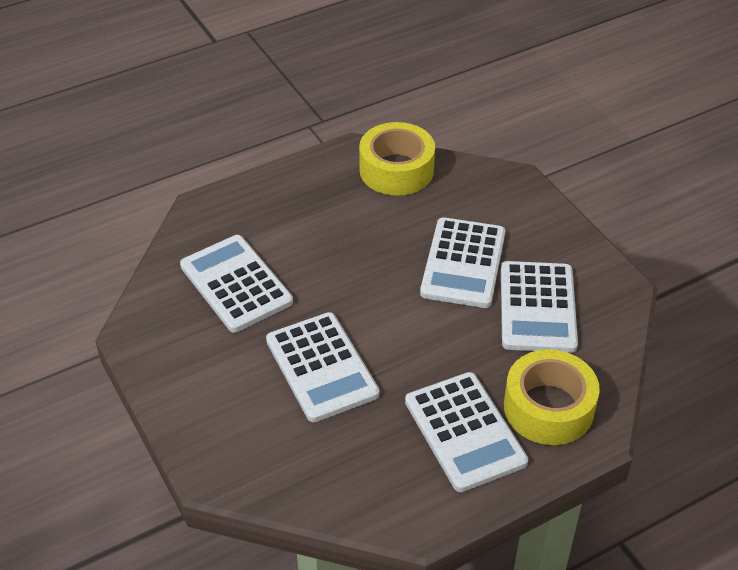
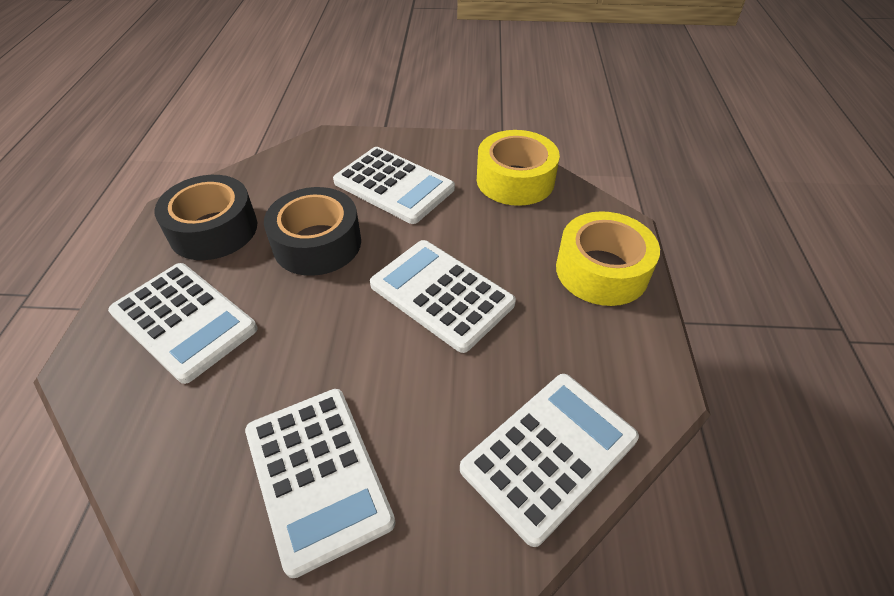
black tape: none = 0 -> [154,175,257,260] [264,187,361,276] = 2

